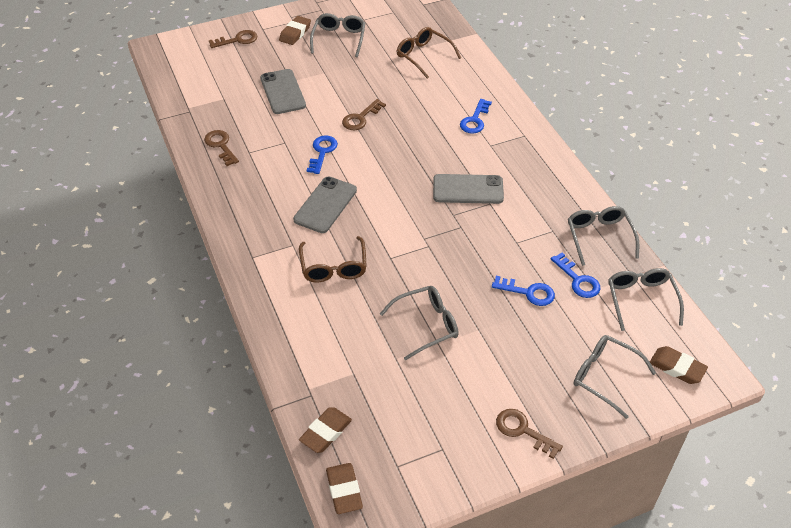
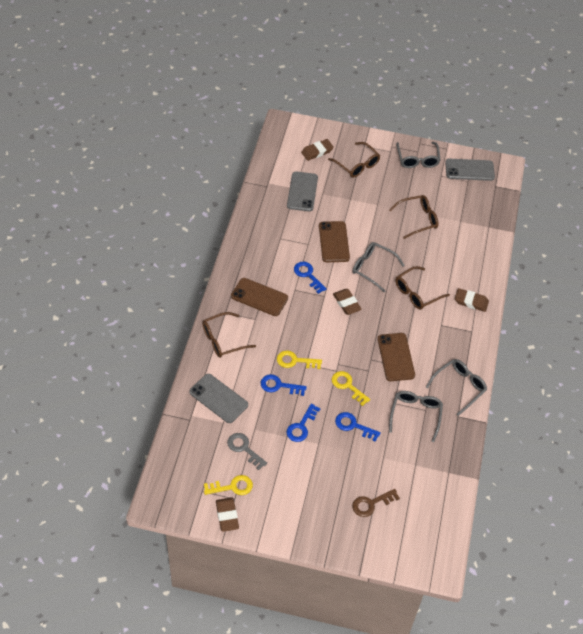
brown glasses: [299,236,367,282] [397,27,461,79] = 2 -> [202,312,256,358] [328,142,380,178] [389,195,439,239] [396,266,450,310] = 4
brown key: [204,130,239,166] [209,30,258,48] [342,99,386,130] [496,409,563,459] = 4 -> [352,489,400,517] = 1
brown phone: none = 0 -> [231,278,288,316] [319,221,350,262] [378,333,415,381] = 3
grey glasses: [310,13,365,57] [380,286,459,361] [568,206,639,266] [574,335,656,419] [608,268,684,331] = 5 -> [353,242,405,292] [389,391,443,442] [396,142,441,168] [426,359,487,416] = 4
grey key: none = 0 -> [227,433,267,470] = 1
yellow key: none = 0 -> [204,475,253,495] [277,351,322,369] [332,371,370,406] = 3

